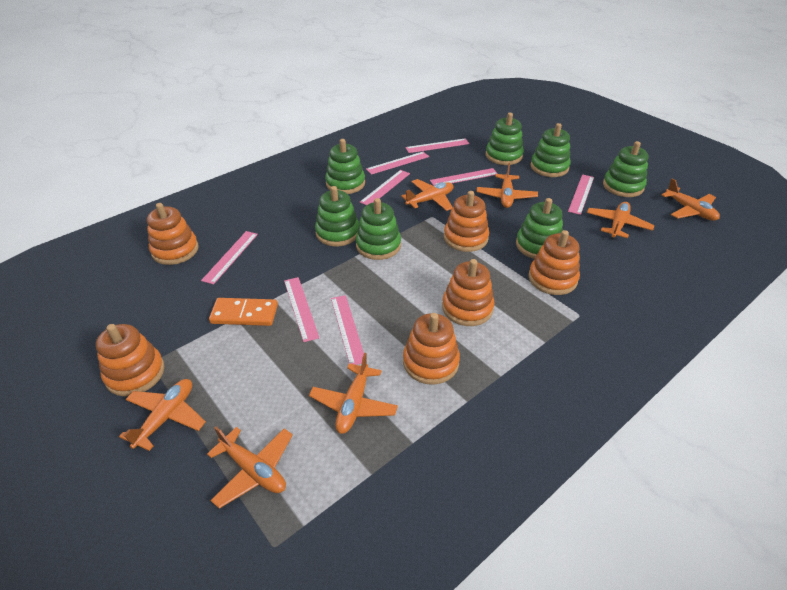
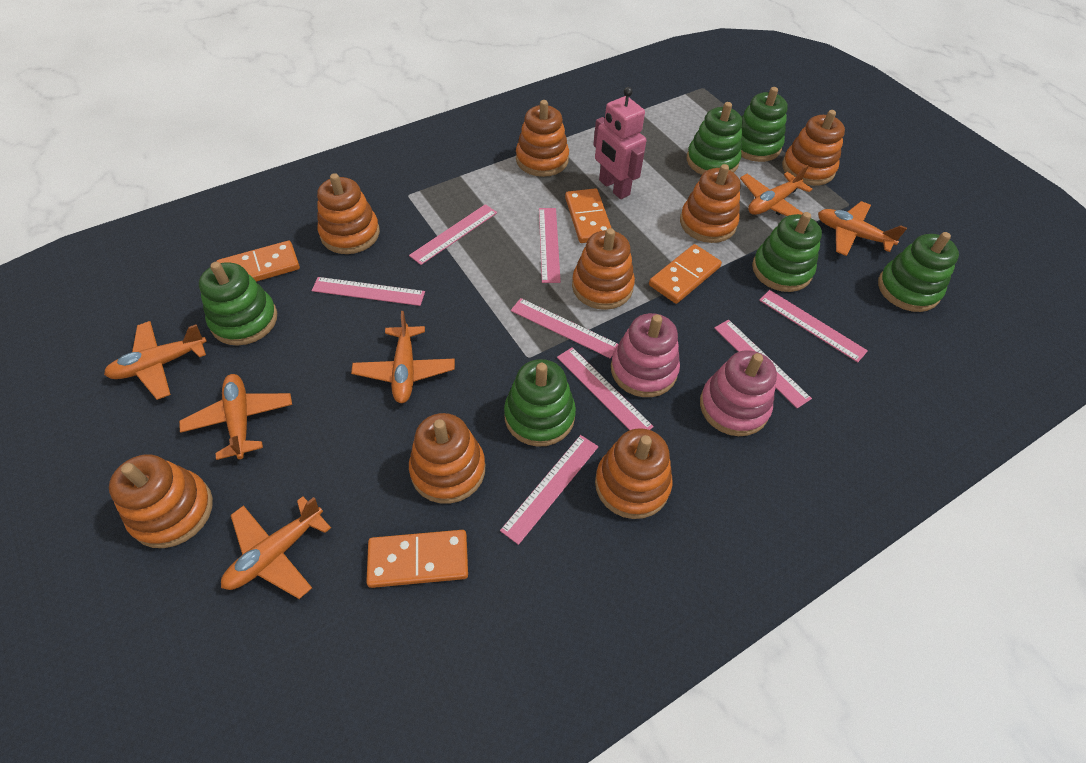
green stacking toy: [315,186,359,246] [325,139,365,194] [356,198,401,260] [486,113,524,165] [516,198,563,259] [531,123,571,177] [603,141,649,197] = 7 -> [199,262,277,346] [504,359,576,447] [687,102,743,175] [741,87,788,162] [752,212,822,292] [878,232,959,312] = 6
orange domino: [209,298,278,326] = 1 -> [216,241,300,282] [366,530,468,588] [565,188,611,243] [649,244,722,304] = 4
orange plane: [119,379,206,451] [207,427,293,509] [309,353,398,434] [401,179,453,211] [477,163,538,208] [587,202,654,240] [662,178,720,221] = 7 -> [104,321,207,400] [179,374,292,460] [221,496,331,599] [351,311,455,403] [740,165,812,216] [818,201,907,256] = 6
orange stacking toy: [96,324,165,397] [147,203,198,265] [403,313,460,385] [442,259,494,326] [444,191,489,252] [529,230,580,295] = 6 -> [109,454,213,548] [317,173,380,254] [409,413,485,504] [516,100,569,177] [572,228,635,310] [595,428,673,519] [680,164,741,243] [782,110,845,186] = 8
pink robot: none = 0 -> [593,87,646,199] = 1
pink stacking toy: none = 0 -> [611,313,680,397] [700,350,777,436] = 2

